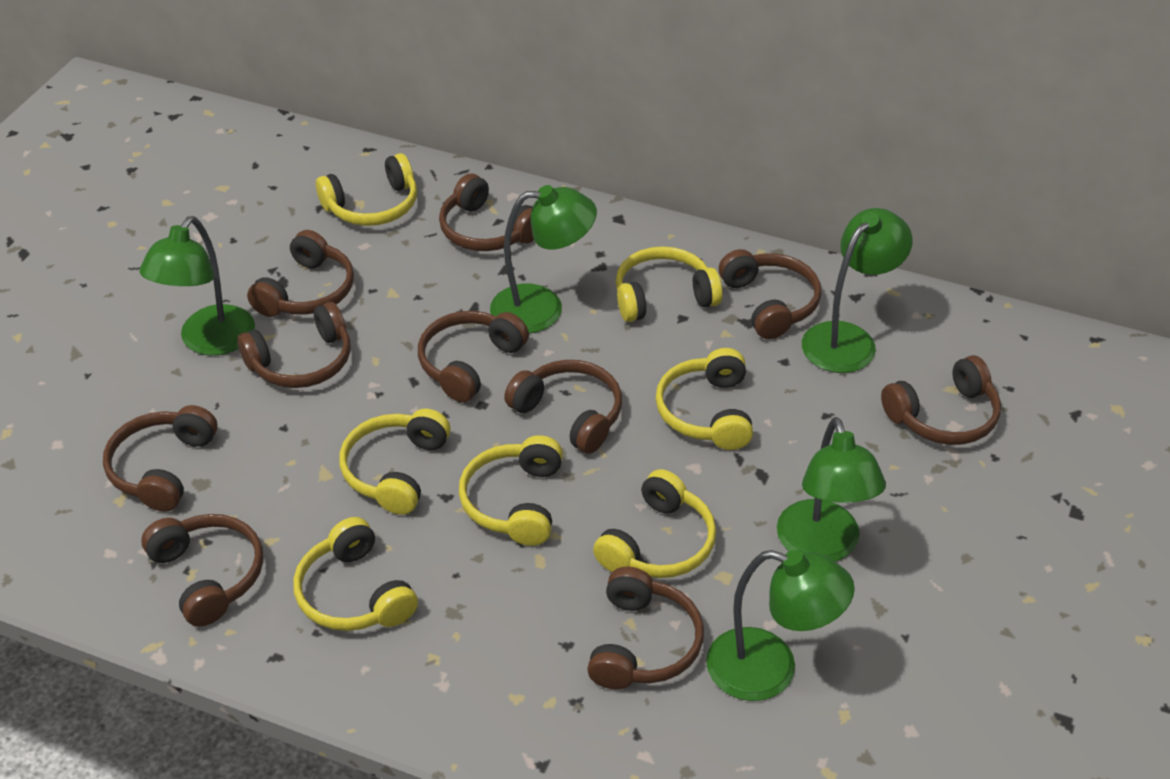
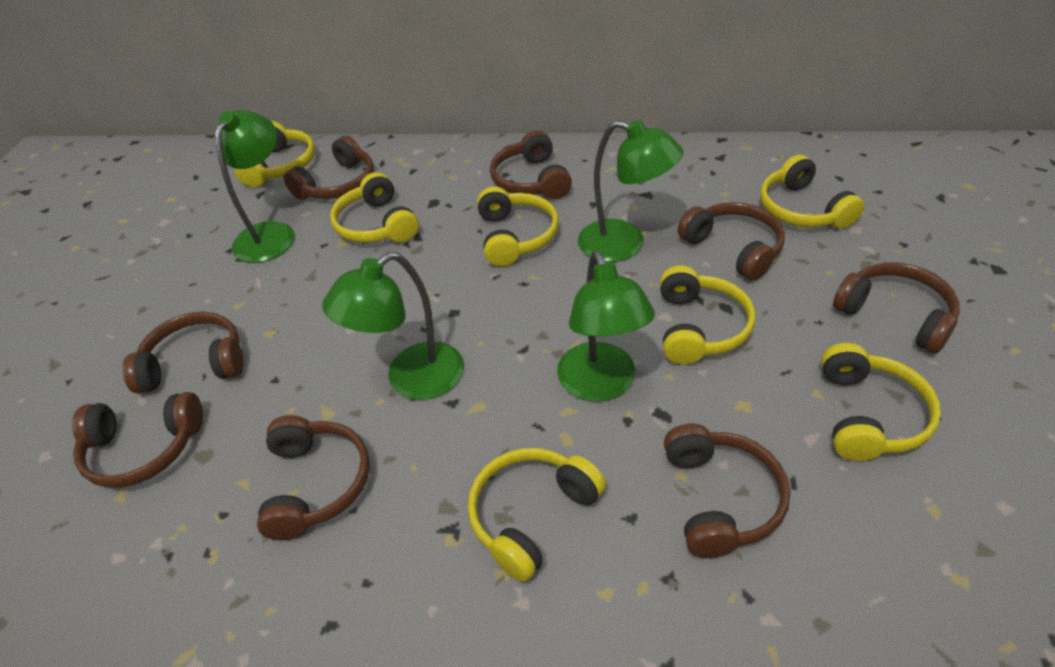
brown headphones: [103,405,218,512] [141,514,263,627] [237,302,351,388] [247,230,354,317] [418,311,529,403] [439,174,534,251] [504,360,622,454] [587,567,704,689] [719,249,821,339] [881,355,1001,445] = 10 -> [72,392,203,488] [122,311,243,393] [257,415,370,540] [284,136,374,200] [490,130,572,199] [664,424,790,558] [678,202,785,281] [833,263,960,354] = 8
green lamp: [139,216,255,355] [490,185,597,333] [706,550,855,701] [777,417,886,561] [802,208,913,373] = 5 -> [215,110,295,263] [322,252,464,400] [557,251,655,402] [578,120,683,262] = 4

